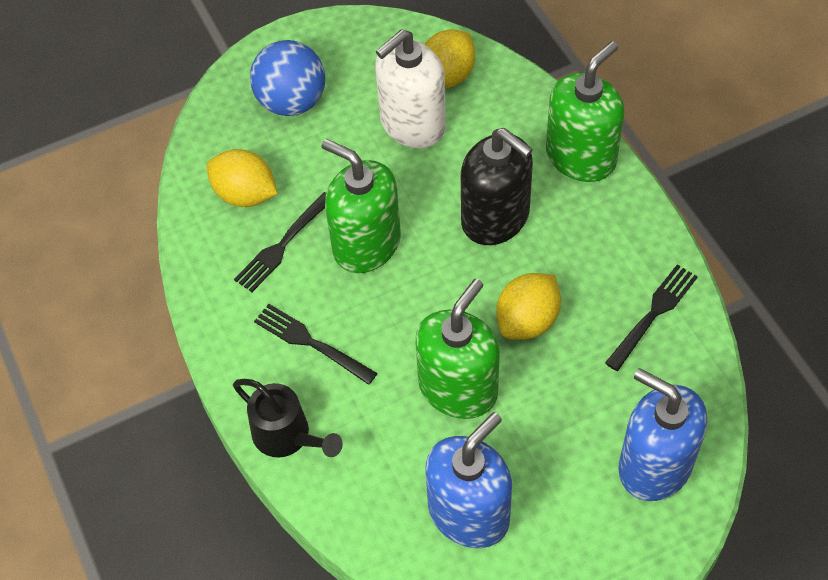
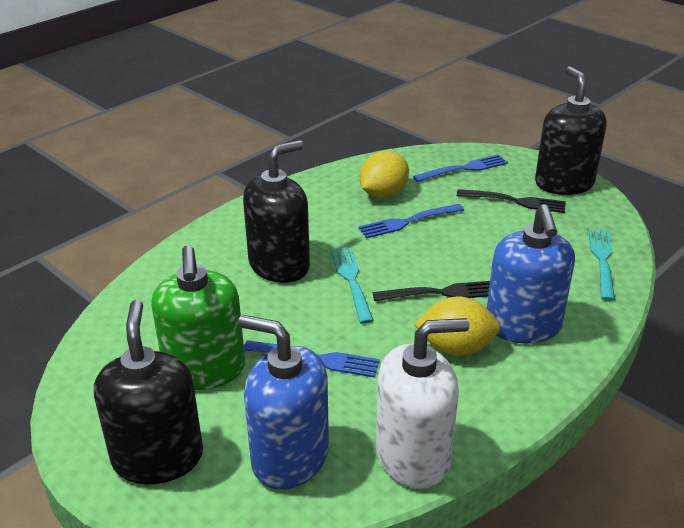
black fork: [234,192,326,292] [254,304,377,385] [605,265,698,371] = 3 -> [373,281,490,301] [457,189,566,213] = 2
black soap dispenser: [461,128,533,245] = 1 -> [94,300,203,484] [243,140,310,283] [535,66,607,195] = 3
black watering can: [233,379,343,457] = 1 -> none = 0
blue ball: [250,40,325,116] = 1 -> none = 0
blue fork: none = 0 -> [244,340,380,378] [358,204,464,239] [413,154,508,182] = 3
green soap dispenser: [321,139,401,273] [415,279,500,419] [546,41,624,182] = 3 -> [151,245,245,390] = 1
turquoise fork: none = 0 -> [331,247,374,324] [588,229,615,301] = 2
yellow lemon: [206,149,278,207] [424,29,476,88] [496,273,561,340] = 3 -> [360,151,409,198] [414,296,500,356] = 2

